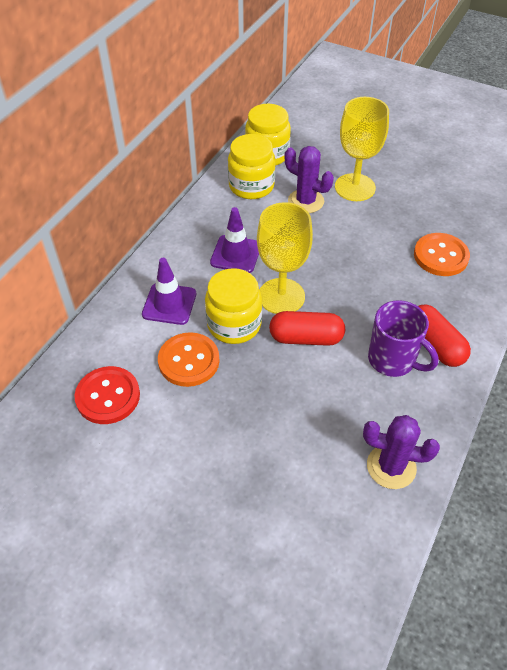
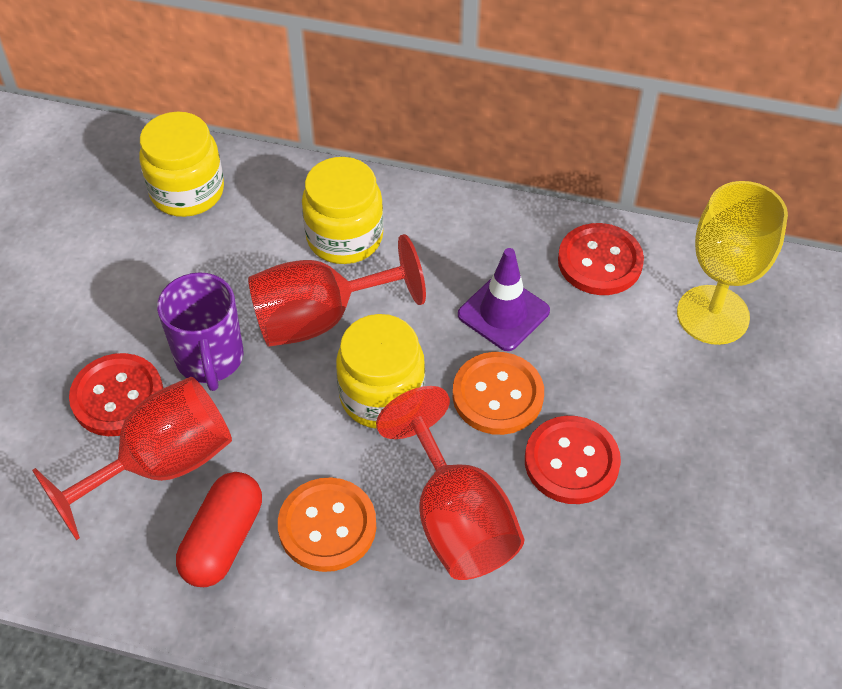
purple cactus: [285,146,334,213] [363,415,440,489] = 2 -> none = 0
purple traffic cone: [142,258,196,325] [210,207,259,273] = 2 -> [458,248,550,351] = 1
red button: [75,366,140,424] = 1 -> [69,353,163,436] [525,416,621,504] [558,223,644,295] = 3
red capsule: [269,311,345,346] [418,305,471,367] = 2 -> [176,472,262,587] = 1
red goblet: none = 0 -> [32,377,232,540] [248,234,426,347] [376,386,524,580] = 3
yellow goblet: [257,202,313,314] [335,97,389,201] = 2 -> [677,181,788,345] = 1

